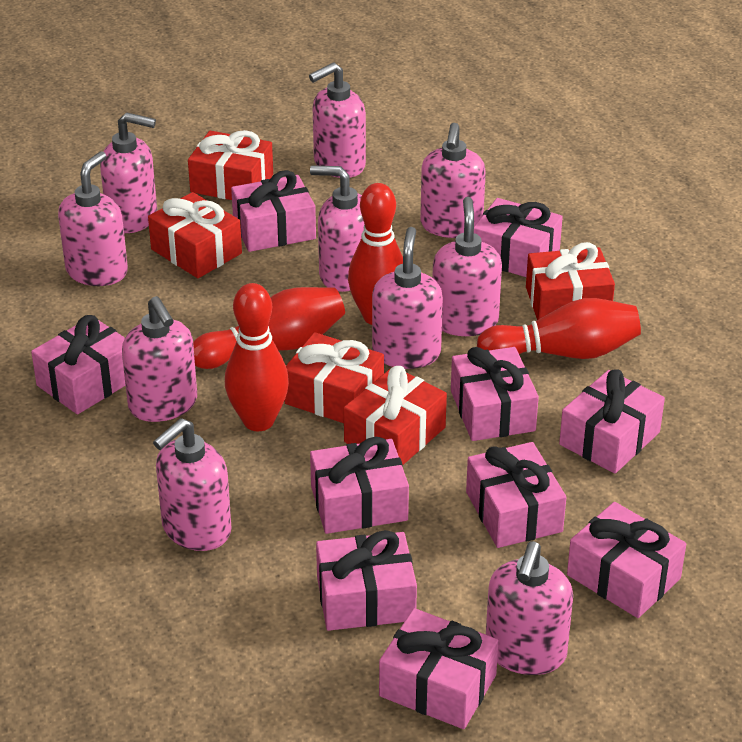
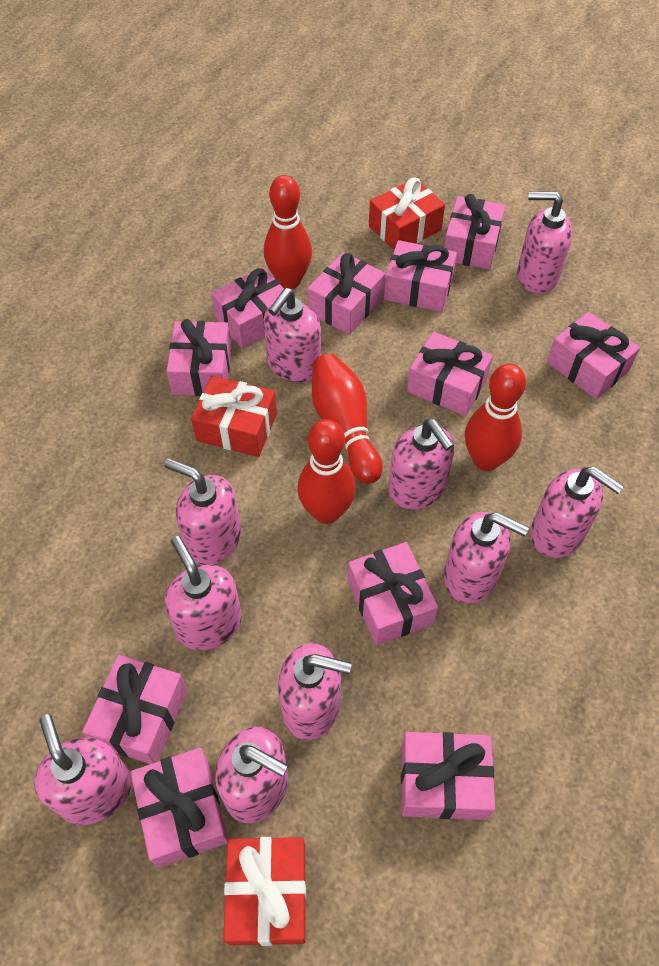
pink gift: [31,315,126,414] [231,170,316,252] [310,437,409,534] [316,530,417,631] [379,608,499,729] [451,347,539,441] [466,442,566,548] [474,198,563,277] [559,369,665,474] [567,502,686,618] = 10 -> [82,655,187,764] [130,748,228,868] [166,319,232,396] [211,267,284,349] [308,252,385,335] [348,542,438,645] [384,240,457,312] [401,732,495,820] [407,332,493,416] [444,194,505,269] [547,312,640,399] = 11
red gift: [148,192,242,278] [188,130,273,200] [285,332,384,423] [344,366,447,465] [526,242,615,320] = 5 -> [191,375,277,457] [223,837,306,946] [369,177,445,250] = 3

